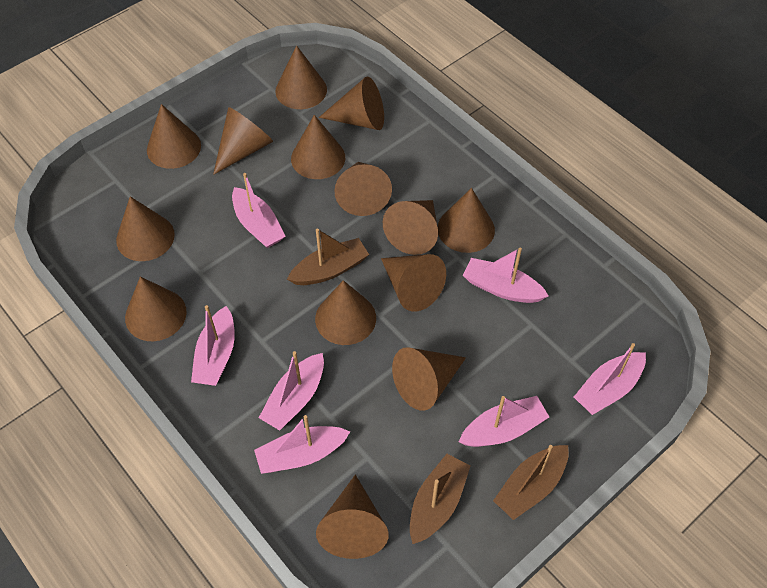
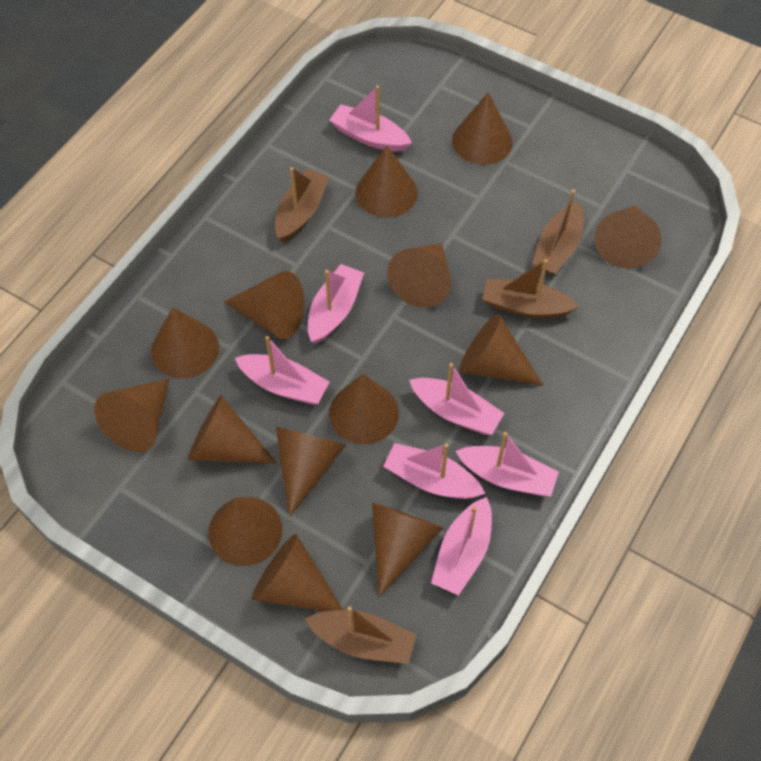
brown boat: [287,229,369,285] [410,454,470,544] [493,445,569,520] = 3 -> [275,167,329,242] [305,606,417,664] [482,259,579,318] [532,189,584,275] = 4

